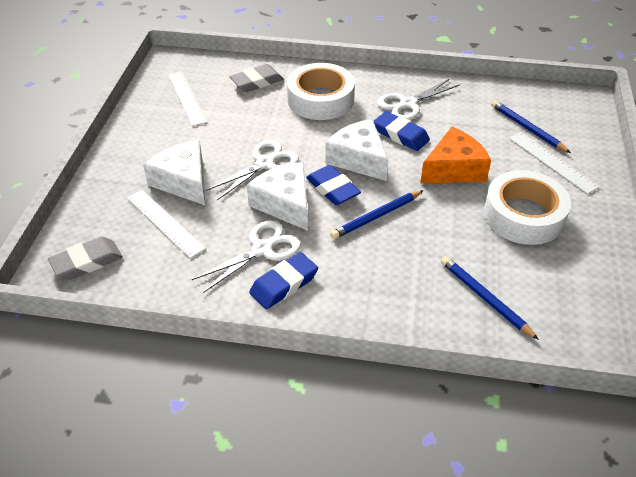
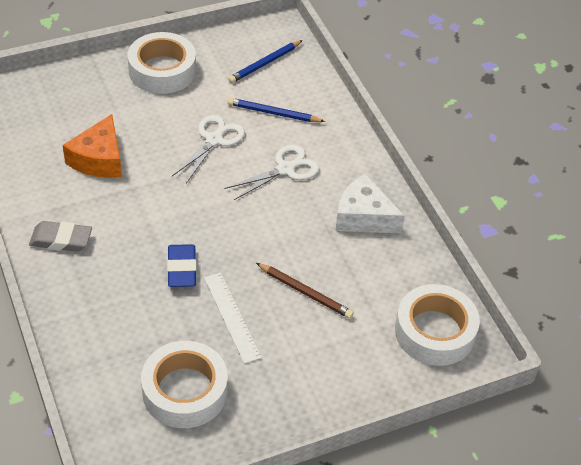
blue eraser: [249,252,318,309] [306,165,361,205] [374,111,430,151] = 3 -> [167,244,197,287] = 1
blue pencil: [330,190,424,239] [441,256,539,340] [491,100,571,153] = 3 -> [227,98,325,122] [228,40,303,83] = 2
brown pencil: none = 0 -> [256,263,354,319] = 1
grey eraser: [48,237,122,280] [230,64,283,92] = 2 -> [29,221,92,252] = 1
white cheese: [143,140,205,205] [247,162,308,231] [325,119,389,181] = 3 -> [335,173,405,233] = 1
white ruler: [127,190,206,258] [168,71,207,126] [509,132,599,194] = 3 -> [204,272,262,364] = 1
white scissors: [192,220,301,293] [206,140,299,200] [377,79,460,120] = 3 -> [172,115,245,183] [225,145,319,200] = 2
white tape: [287,63,355,120] [483,170,571,245] = 2 -> [128,32,196,94] [141,341,228,428] [395,284,480,366] = 3

